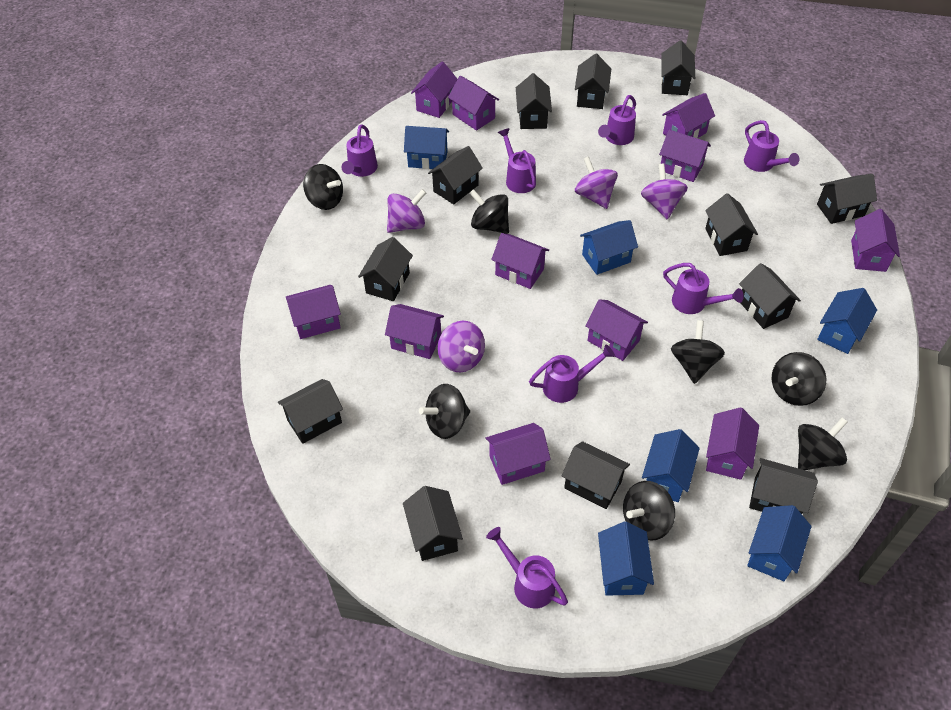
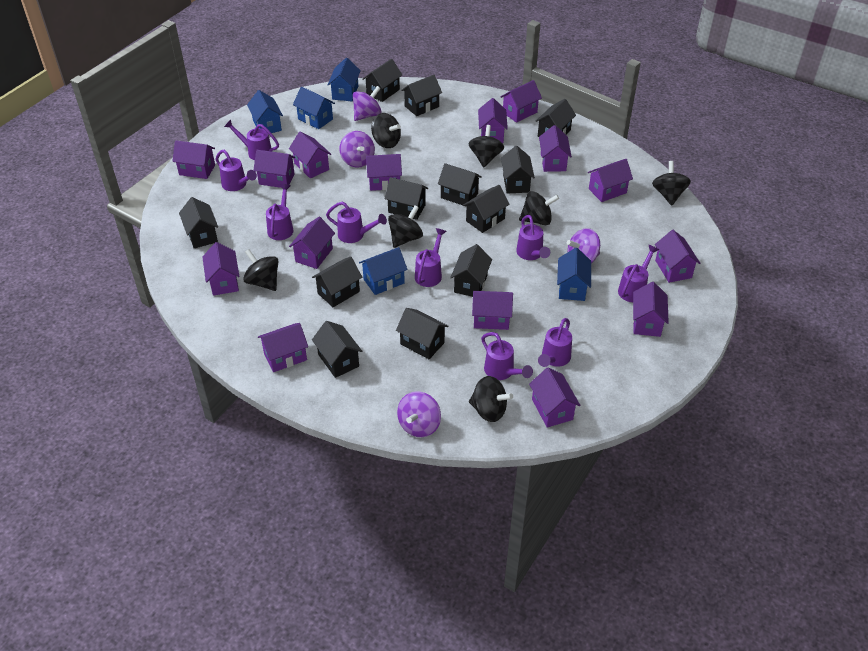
blue house: [404,126,449,169] [580,220,638,275] [598,522,654,596] [642,429,700,502] [747,505,812,581] [817,288,877,354] = 6 -> [247,90,283,133] [293,87,335,129] [328,58,361,101] [359,247,408,295] [557,248,591,301] = 5
purple house: [285,285,341,339] [385,304,444,359] [411,62,457,118] [448,76,499,131] [485,423,551,485] [491,233,549,289] [585,299,648,361] [659,130,711,182] [662,93,715,138] [706,407,759,480] [851,209,900,272] = 11 -> [172,140,215,179] [202,242,239,296] [254,150,295,188] [258,323,308,372] [289,131,331,178] [289,217,335,269] [366,154,402,191] [472,291,513,330] [478,98,508,143] [501,80,542,123] [529,367,580,428] [539,125,572,172] [588,159,633,202] [633,282,669,337] [655,230,700,283] = 15
purple watering can: [342,124,378,177] [486,527,568,609] [498,128,536,193] [529,344,615,403] [598,95,636,145] [663,263,744,314] [744,120,799,172] = 7 -> [215,150,257,191] [224,119,279,160] [266,184,293,240] [326,202,387,243] [415,228,447,287] [481,332,533,380] [516,215,550,260] [538,318,572,367] [618,245,659,302] = 9

